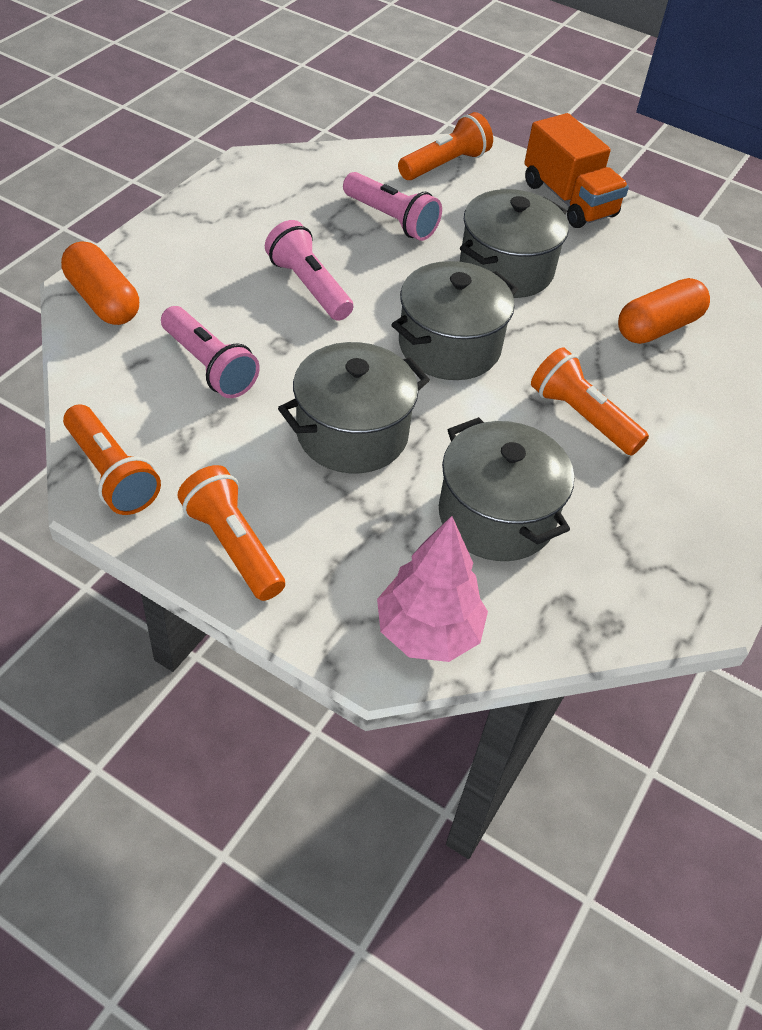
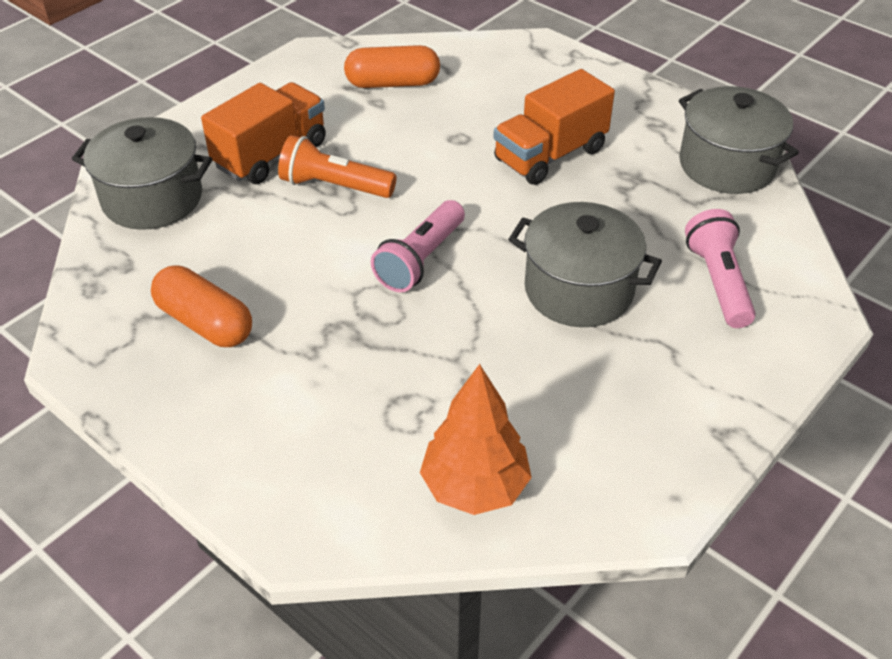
grey pot: [278,342,430,473] [391,261,518,380] [439,417,574,561] [460,189,569,298] = 4 -> [72,117,212,230] [508,202,662,327] [679,86,799,194] = 3
orange flashlight: [63,404,161,515] [177,465,285,601] [398,112,493,180] [531,348,649,456] = 4 -> [278,135,397,198] = 1
orange tree: none = 0 -> [420,364,532,515] = 1
orange truck: [524,113,629,228] = 1 -> [201,82,326,184] [493,69,615,185] = 2
pink flashlight: [161,306,260,398] [265,220,353,321] [343,172,442,241] = 3 -> [371,200,465,292] [685,209,756,328] = 2
pink tree: [377,516,488,662] = 1 -> none = 0

